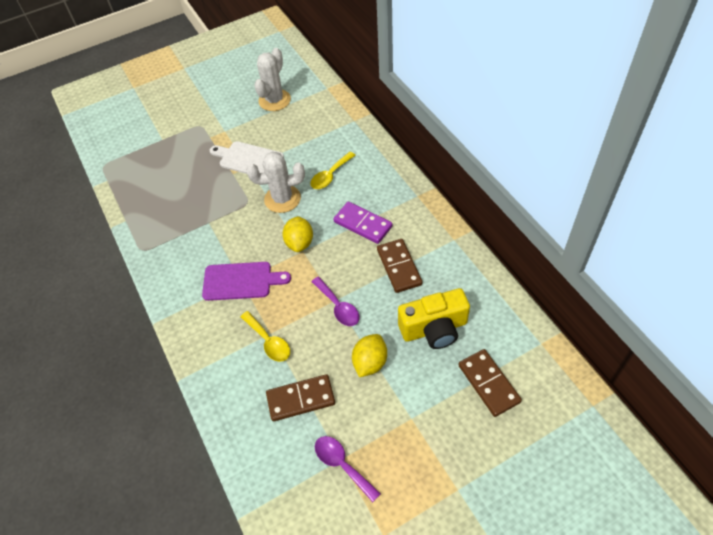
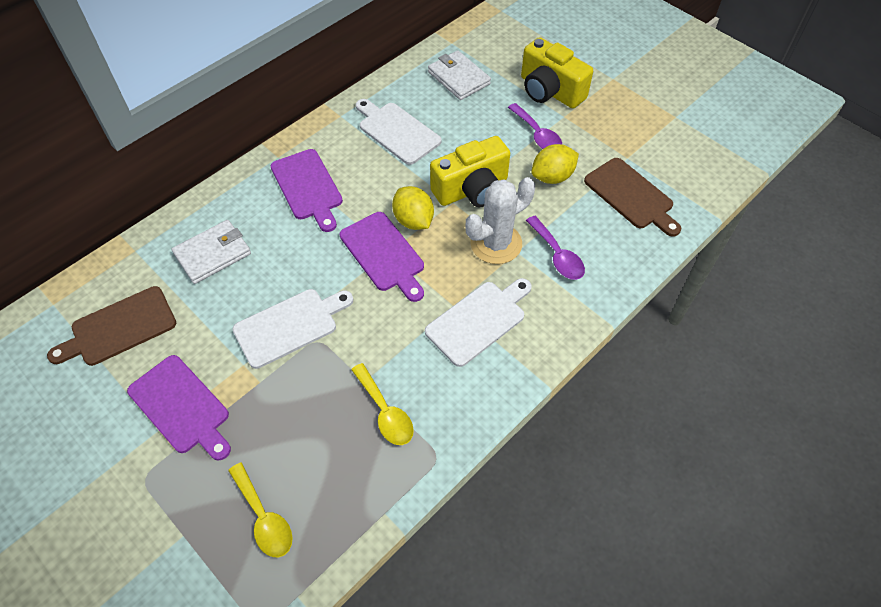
brown cutting board: none = 0 -> [47,286,176,366] [584,158,681,237] = 2
brown domino: [266,374,335,421] [377,239,422,293] [458,349,522,417] = 3 -> none = 0
purple cutting board: [202,262,291,301] = 1 -> [127,355,231,461] [271,149,343,232] [339,212,424,302] = 3
purple domino: [333,202,392,244] = 1 -> none = 0
white cactus: [246,152,305,213] [254,48,291,111] = 2 -> [465,177,535,264] = 1
white cutting board: [210,141,284,174] = 1 -> [233,289,353,369] [356,99,442,165] [425,278,532,367] = 3
white wallet: none = 0 -> [172,220,251,284] [428,50,491,100] = 2
yellow camera: [398,288,470,349] = 1 -> [430,136,510,207] [521,37,593,109] = 2

